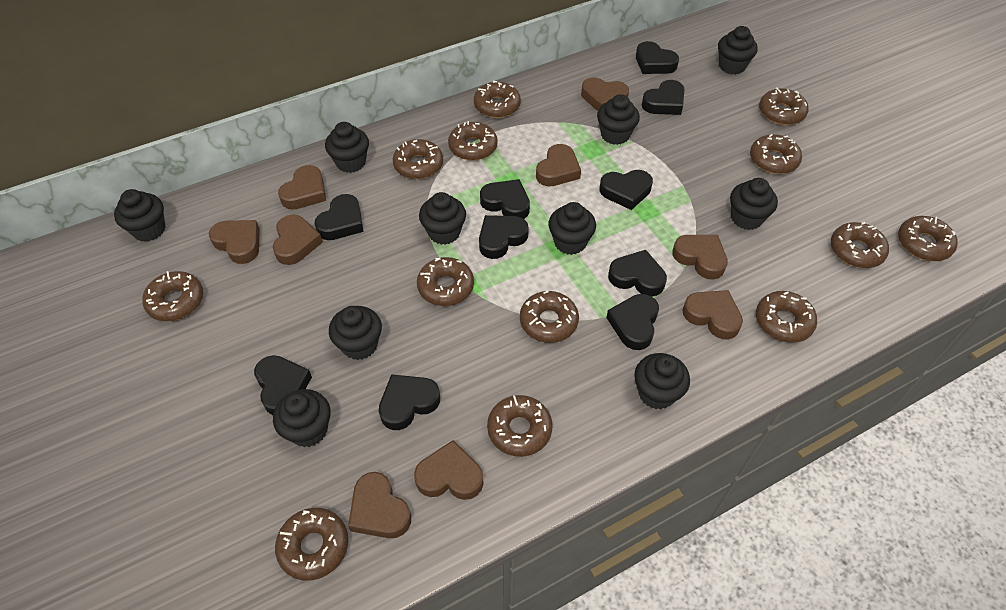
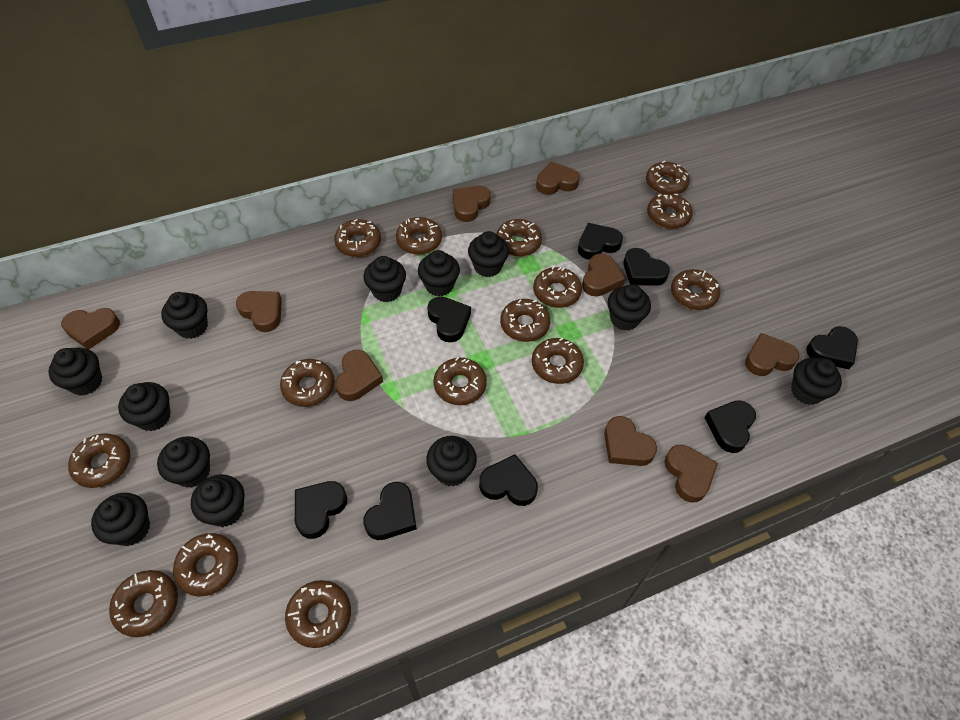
black cupcake: [114,189,166,242] [273,389,331,447] [325,122,369,173] [329,306,382,360] [419,192,466,245] [548,202,596,255] [597,94,640,145] [634,353,690,409] [718,26,758,74] [730,178,778,230] = 10 -> [48,348,102,396] [91,493,150,546] [118,382,171,431] [157,436,210,488] [161,292,208,339] [191,475,244,527] [363,256,406,302] [418,250,460,296] [426,436,477,487] [468,231,509,277] [608,284,651,331] [791,358,842,405] = 12
black heart: [254,355,312,415] [315,194,364,240] [379,374,440,430] [479,215,529,259] [480,179,530,219] [600,170,653,210] [606,294,659,350] [608,250,667,297] [636,41,679,74] [642,80,685,115] = 10 -> [295,481,347,539] [363,482,417,540] [427,297,471,343] [479,454,538,506] [578,223,623,260] [623,248,670,286] [704,400,756,453] [806,326,858,369] = 8
brown donut: [142,271,203,321] [275,508,348,581] [393,139,443,179] [417,257,474,306] [448,121,498,161] [474,81,521,118] [487,395,553,457] [520,290,579,343] [750,134,802,174] [756,291,817,343] [759,88,808,125] [831,222,889,268] [898,216,958,261] = 13 -> [68,433,130,488] [109,570,178,637] [173,533,238,597] [280,359,335,407] [285,580,351,648] [334,219,381,257] [396,217,442,255] [433,357,487,405] [496,219,542,256] [500,299,550,342] [532,338,584,384] [533,266,582,308] [646,161,690,194] [647,193,693,229] [671,269,720,310] = 15

